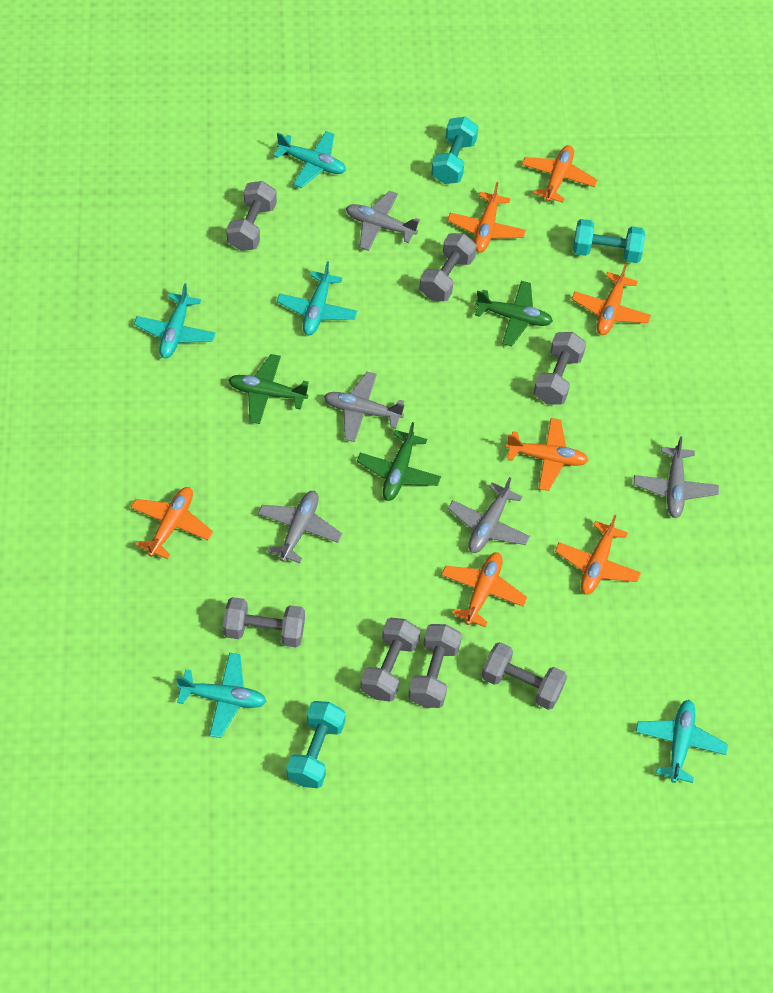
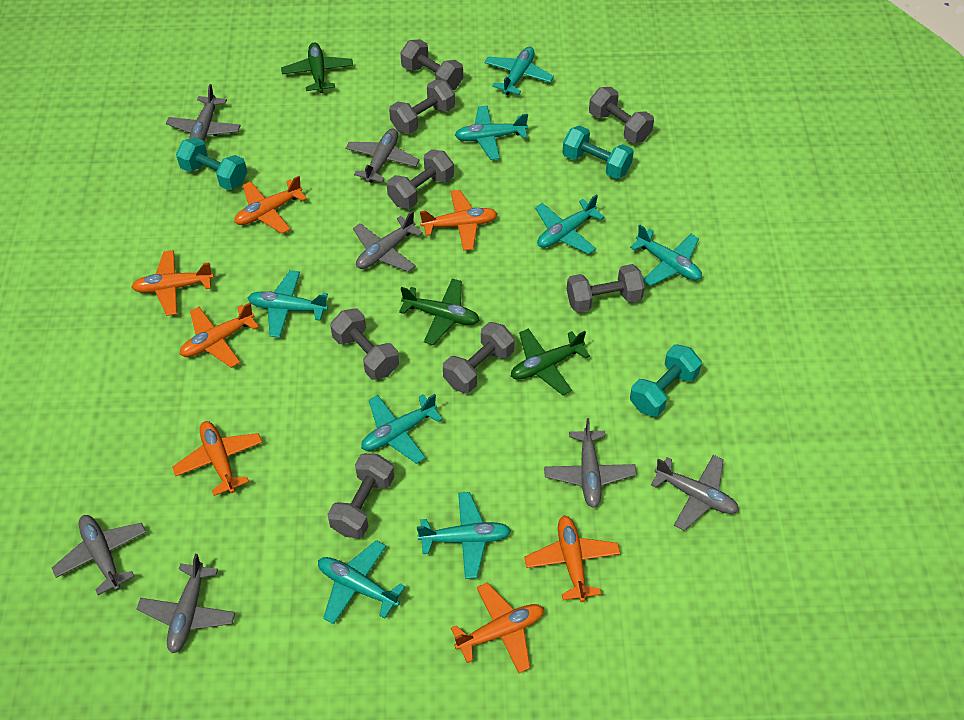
grey dumbbell: [223,597,305,647] [226,181,277,251] [360,618,420,702] [408,624,462,708] [419,233,477,301] [482,642,567,710] [534,332,586,404] = 7 -> [327,453,394,538] [330,309,399,380] [387,149,454,209] [389,80,455,134] [400,39,463,90] [443,322,515,393] [567,264,645,313] [589,87,654,143] = 8
grey plane: [258,491,342,563] [324,372,404,442] [346,191,420,251] [448,477,530,553] [634,436,719,518] = 5 -> [52,515,146,595] [137,554,235,653] [166,84,241,141] [346,129,419,183] [353,211,423,272] [544,418,636,508] [651,455,739,531] = 7
turquoise plane: [134,283,215,358] [176,652,267,738] [274,131,346,188] [277,261,357,335] [636,700,728,783] = 5 -> [248,270,328,338] [318,540,406,624] [361,394,443,464] [417,492,511,579] [455,105,528,160] [484,47,554,95] [535,194,604,254] [630,225,702,286] = 8

